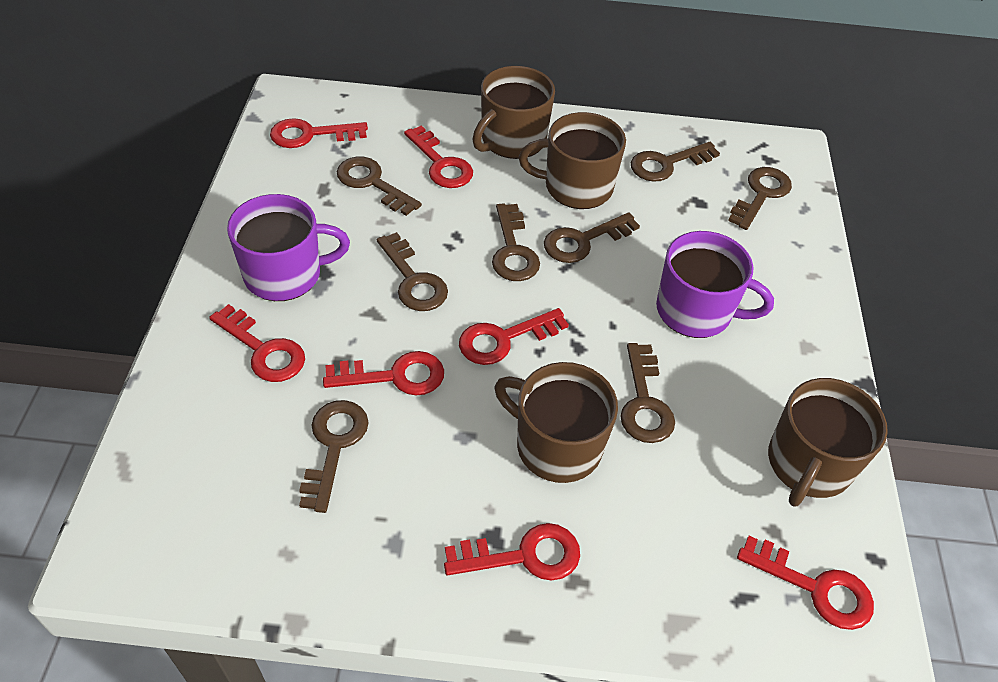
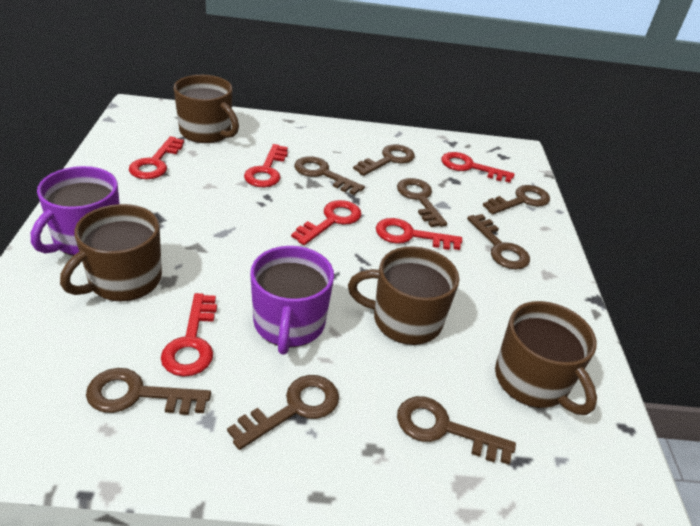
red key: [209,304,305,382] [270,118,368,148] [323,351,444,395] [404,125,473,188] [444,523,580,581] [459,308,569,365] [737,536,874,630] = 7 -> [129,136,184,179] [161,293,217,377] [244,144,288,187] [291,200,361,245] [376,218,462,250] [441,152,515,183] = 6

